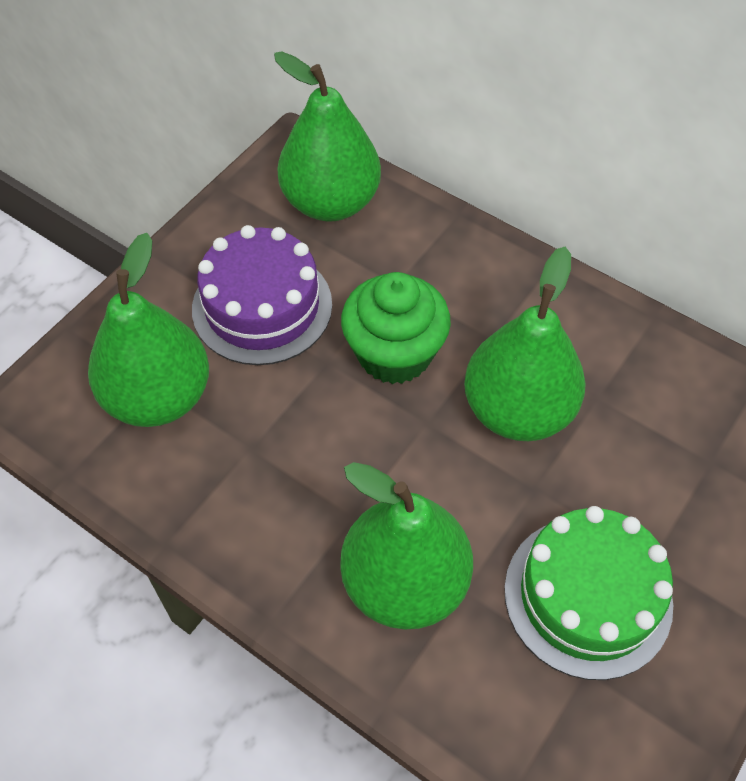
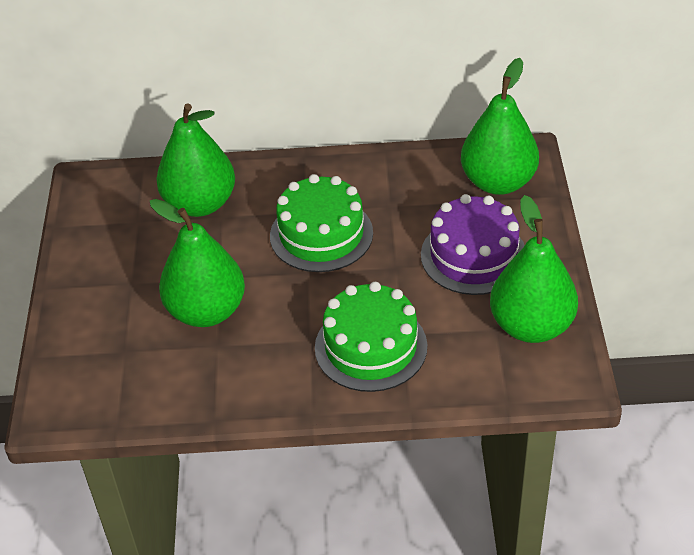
green cake: [504,506,673,680] = 1 -> [270,174,373,272] [315,282,427,392] = 2
green cupcake: [341,272,451,384] = 1 -> none = 0

